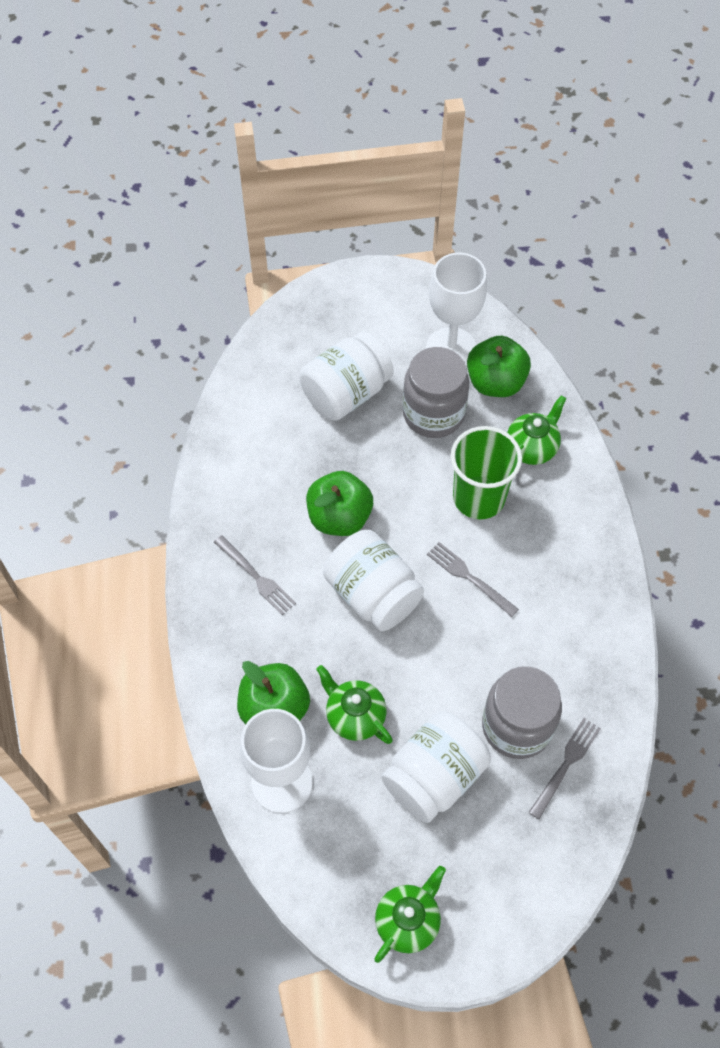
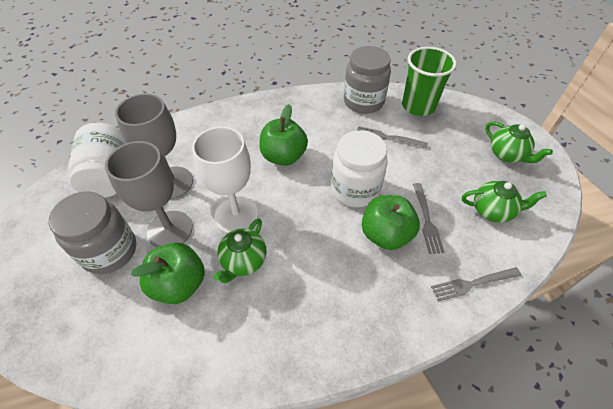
grey goblet: none = 0 -> [105,141,193,248] [115,94,193,199] = 2
white goblet: [240,709,313,813] [426,252,487,366] = 2 -> [192,126,258,233] = 1
white jar: [299,332,394,421] [323,530,424,631] [382,711,491,823] = 3 -> [68,123,126,198] [331,130,388,207] = 2

